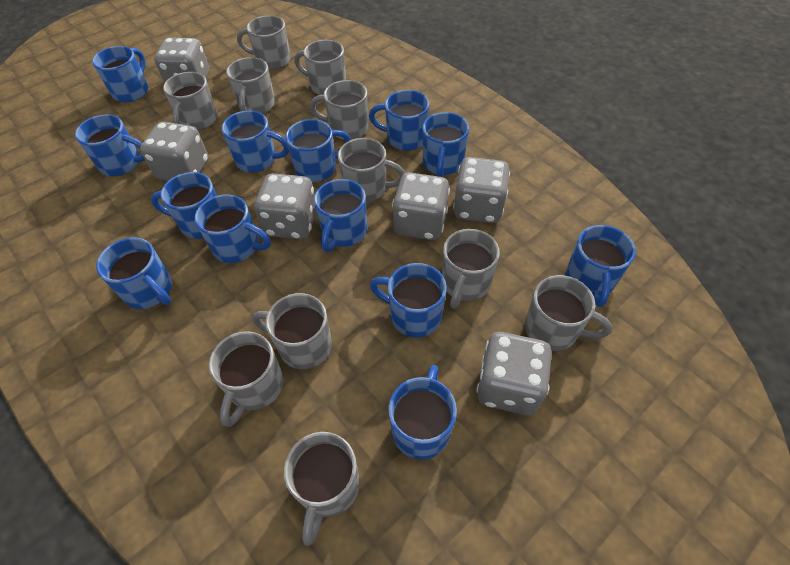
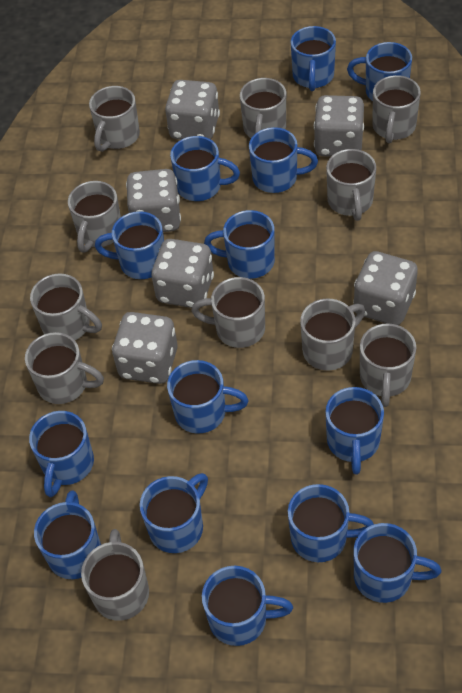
blue mug: [75,114,145,176] [92,46,148,102] [96,237,172,309] [151,172,217,239] [195,194,271,263] [222,110,289,172] [286,119,351,182] [314,179,367,252] [369,90,429,151] [370,263,447,338] [388,365,457,460] [423,112,469,177] [566,225,636,307] = 13 -> [29,411,94,497] [34,490,101,579] [95,211,164,279] [140,473,208,553] [167,360,248,434] [170,136,240,201] [202,566,293,646] [204,210,275,279] [249,127,318,193] [288,484,374,562] [290,26,336,91] [325,387,384,475] [347,42,412,101] [353,523,441,603] = 14

